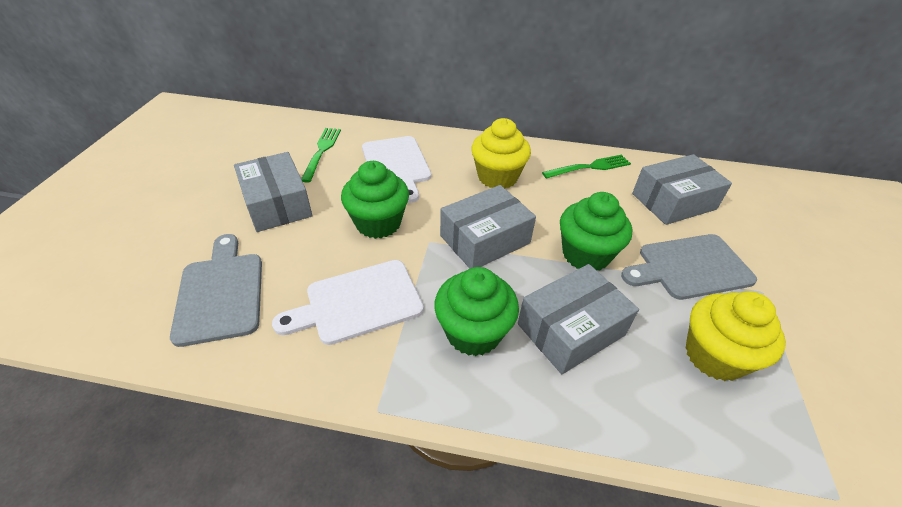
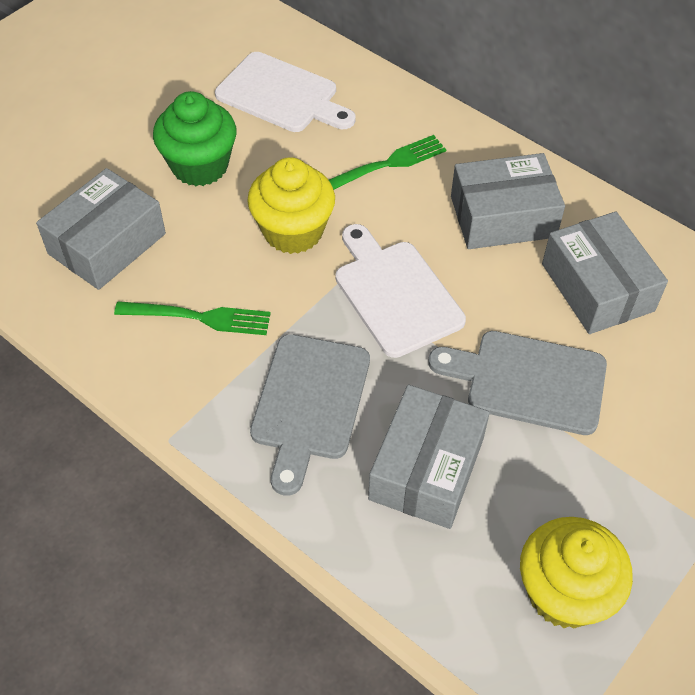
green cupcake: [341,161,409,239] [434,267,519,356] [560,192,632,271] = 3 -> [153,91,237,186] = 1

